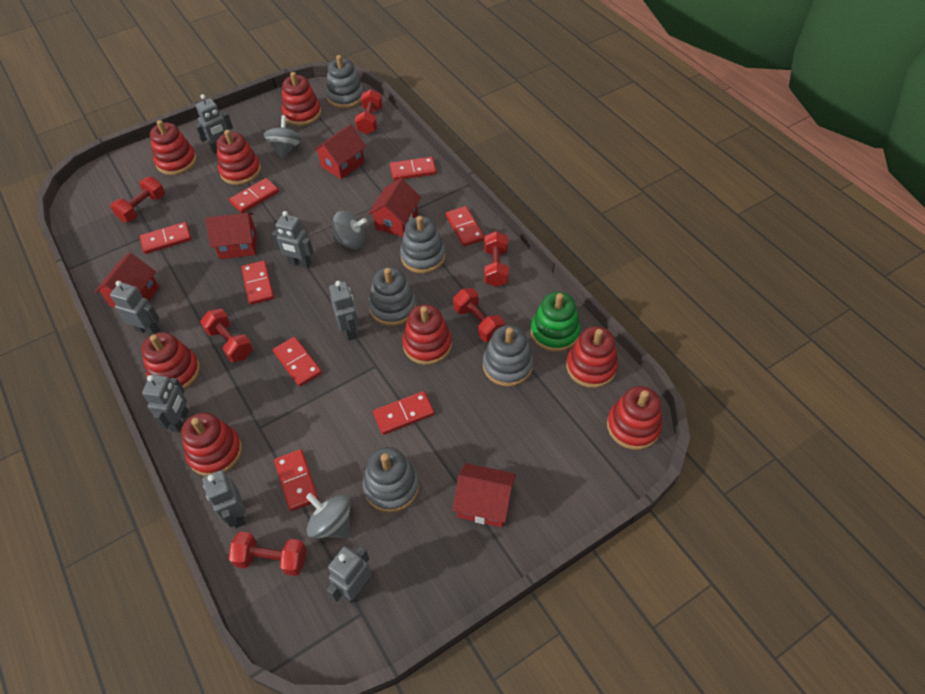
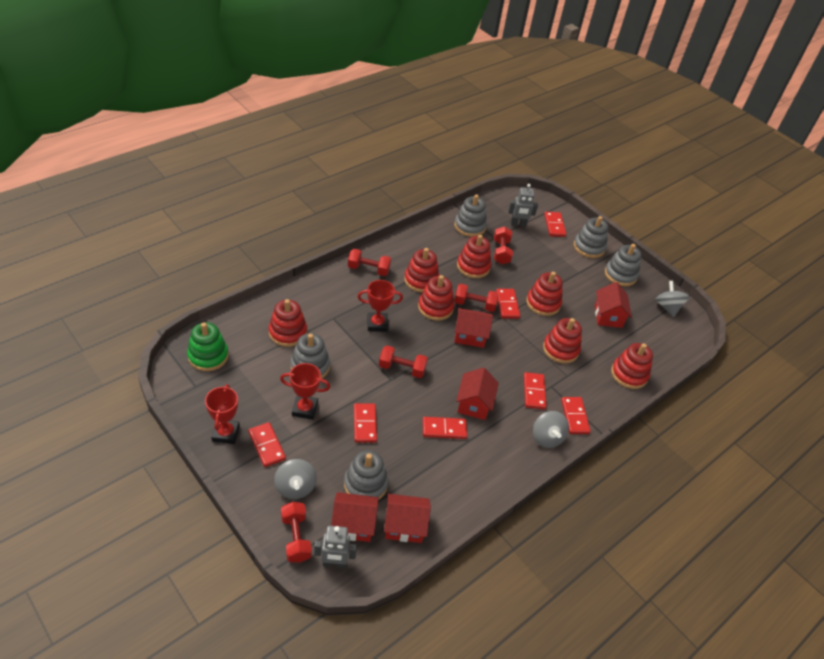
grey robot: [110,281,160,335] [142,375,189,432] [195,94,233,154] [202,470,246,528] [272,211,313,269] [327,546,372,603] [329,281,359,341] = 7 -> [314,526,357,568] [508,184,538,227] = 2
red domino: [140,222,192,254] [229,178,279,213] [241,260,274,305] [273,337,322,387] [274,449,319,511] [373,391,435,435] [390,157,437,180] [446,206,484,246] = 8 -> [248,422,286,467] [354,403,377,443] [423,417,467,439] [496,288,520,319] [524,372,547,410] [544,212,566,237] [561,397,591,434] = 7
red dumbbell: [110,177,165,222] [200,309,253,362] [228,531,307,576] [355,89,383,134] [453,288,504,342] [484,231,509,287] = 6 -> [281,502,312,563] [348,248,391,276] [379,346,428,378] [454,284,499,312] [494,226,513,264] = 5
red stacking toy: [141,332,200,389] [150,120,197,175] [181,413,242,476] [216,130,261,185] [282,72,321,126] [402,304,452,365] [566,326,618,388] [607,386,662,450] = 8 -> [269,299,307,347] [404,248,439,293] [418,275,454,321] [457,235,491,278] [526,272,563,316] [543,318,582,364] [611,343,653,389] = 7
red trophy: none = 0 -> [205,384,240,444] [280,363,330,420] [357,280,403,332] = 3

